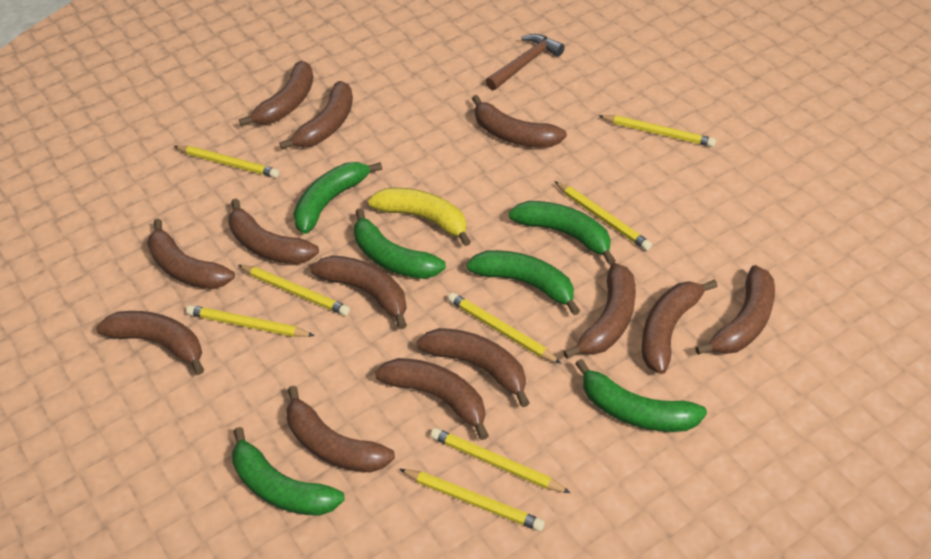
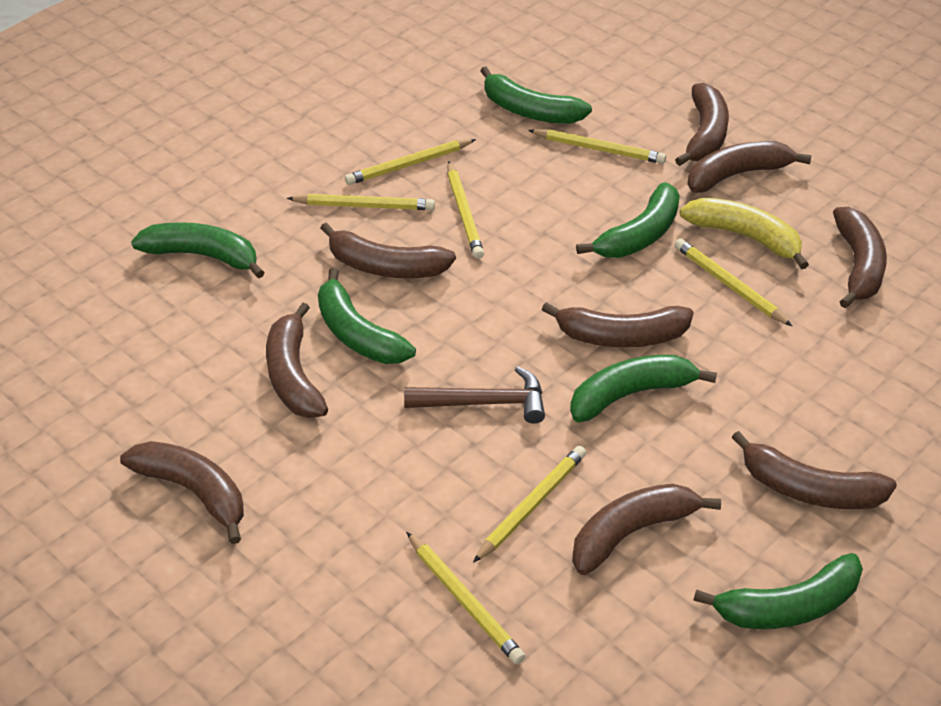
brown banana: [96,311,204,375] [147,219,235,289] [229,198,319,264] [239,61,313,126] [279,81,353,149] [286,386,395,473] [311,255,407,329] [375,358,489,440] [417,328,530,407] [472,95,567,148] [563,263,636,359] [642,279,718,374] [695,265,775,355] = 13 -> [120,441,244,544] [266,303,328,418] [320,223,456,278] [542,302,694,348] [572,484,721,575] [675,83,729,166] [687,141,812,193] [732,431,897,509] [833,207,887,308] = 9
yellow pencil: [174,146,279,178] [186,305,315,337] [238,265,350,316] [400,469,545,531] [430,428,571,493] [448,293,562,364] [554,181,652,251] [598,115,716,147] = 8 -> [287,194,435,210] [345,139,476,185] [406,532,525,664] [448,161,484,259] [473,446,586,563] [528,129,666,164] [675,239,792,326] = 7

